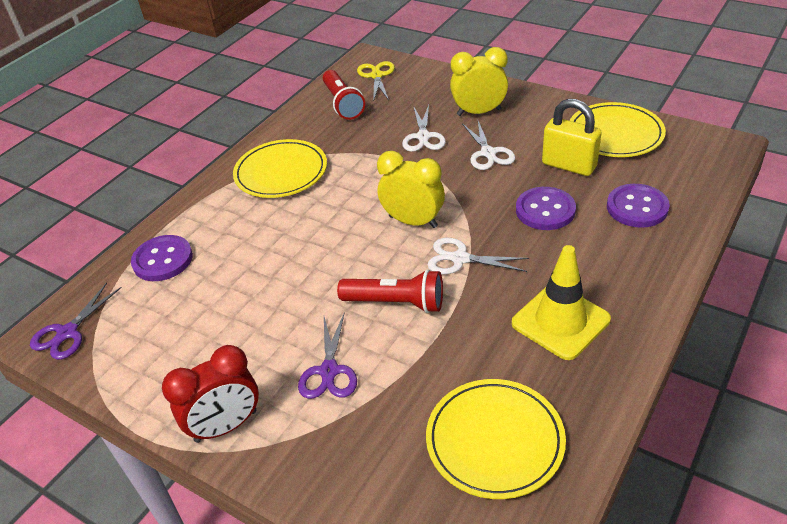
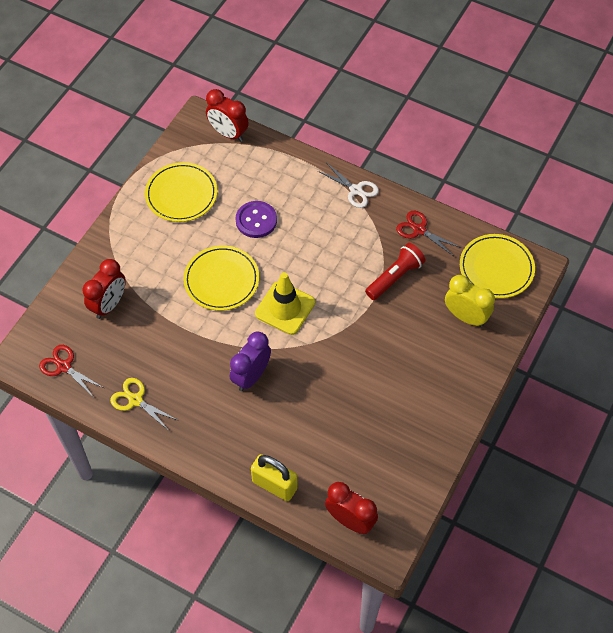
purple button: [131,235,193,281] [516,187,576,230] [607,184,670,228] = 3 -> [235,201,277,238] = 1
purple clock: none = 0 -> [230,332,271,391] = 1
purple scissors: [30,283,122,360] [298,312,357,399] = 2 -> none = 0
red clock: [162,345,259,443] = 1 -> [82,259,126,319] [206,89,249,142] [325,482,378,534] = 3
red flashlight: [323,70,365,120] [337,269,443,313] = 2 -> [365,243,426,300] = 1
red scissors: none = 0 -> [39,345,104,396] [396,211,461,255] = 2
white scissors: [402,105,446,152] [428,238,529,274] [462,121,515,170] = 3 -> [318,163,379,208] = 1
yellow clock: [377,151,445,228] [450,47,508,116] = 2 -> [445,275,495,327] = 1

